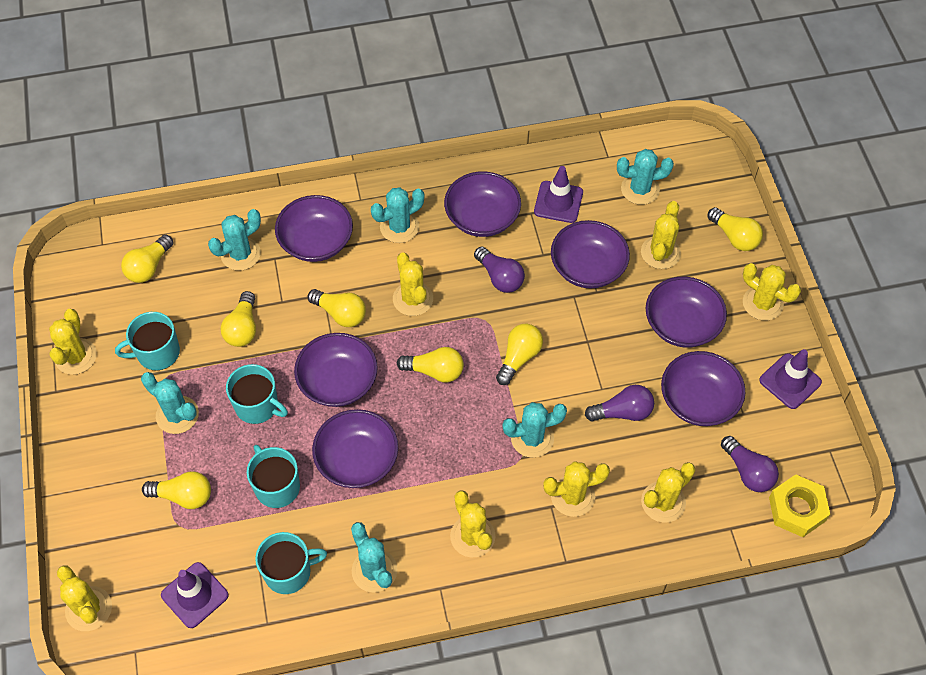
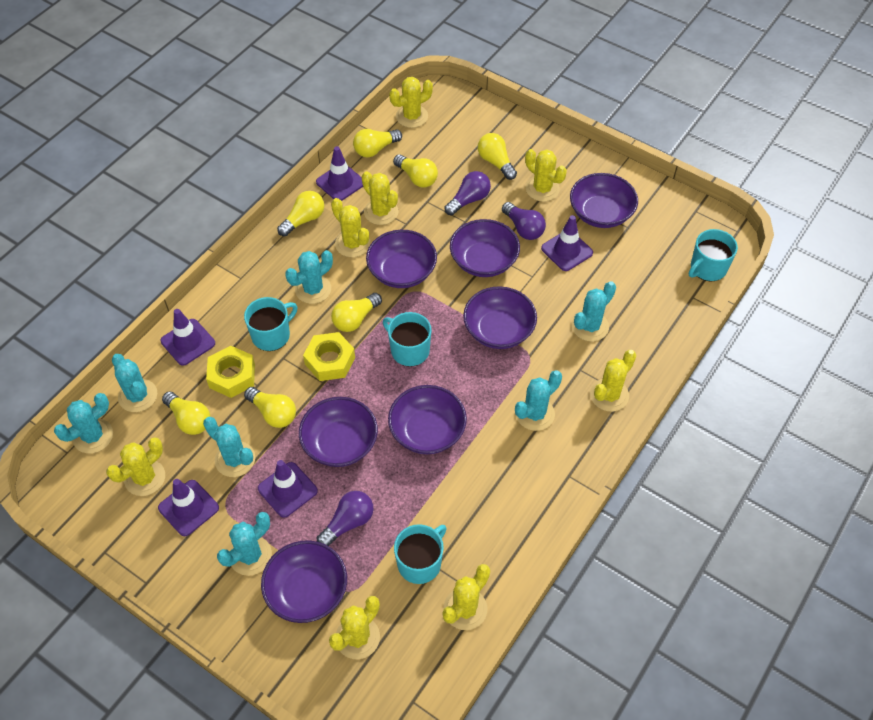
purple traffic cone: [161,562,229,628] [534,166,583,223] [759,349,822,409] = 3 -> [158,479,219,536] [161,309,215,366] [258,460,318,518] [316,146,363,201] [541,215,593,271] = 5
turquoise cactus: [141,372,199,434] [208,209,261,271] [351,522,397,592] [371,187,424,243] [503,402,567,458] [617,149,674,205] = 6 -> [54,393,113,453] [112,354,157,412] [203,417,255,477] [217,512,272,576] [285,250,333,304] [515,370,562,431] [572,281,616,342] = 7
yellow nut: [769,475,830,537] = 1 -> [206,346,255,398] [303,332,355,381] = 2

